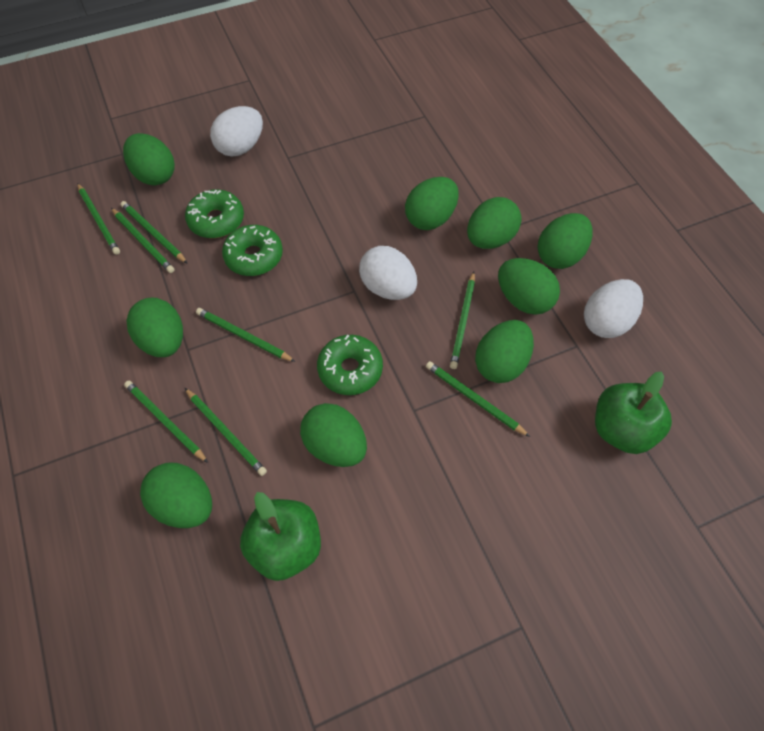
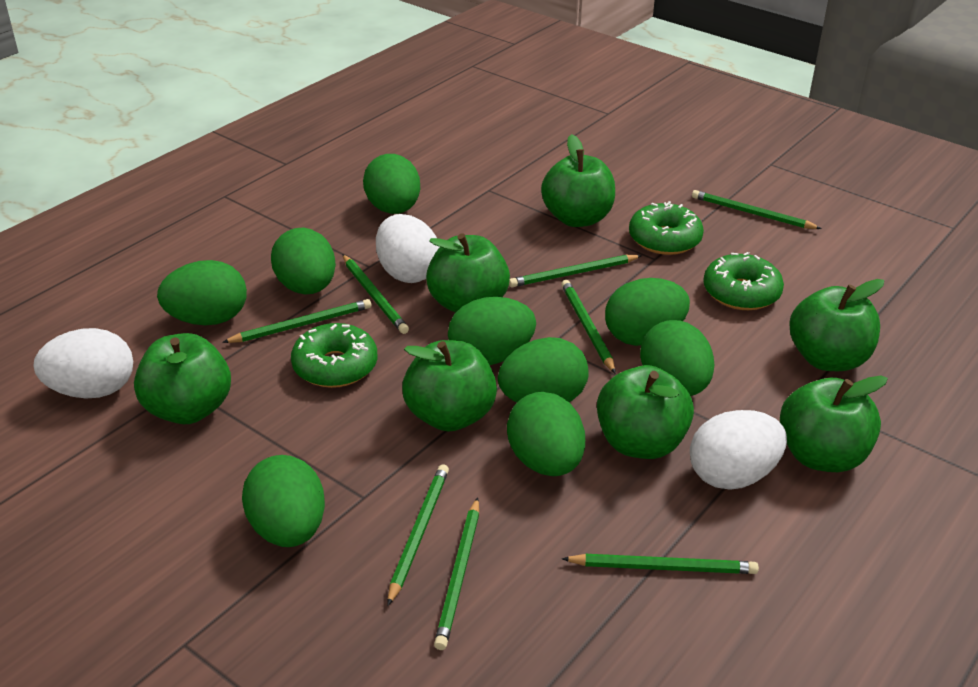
green apple: [240,492,321,581] [595,372,672,454] = 2 -> [134,333,231,424] [402,340,497,431] [426,233,510,313] [541,134,615,227] [597,365,694,459] [780,376,888,472] [789,279,884,371] = 7

